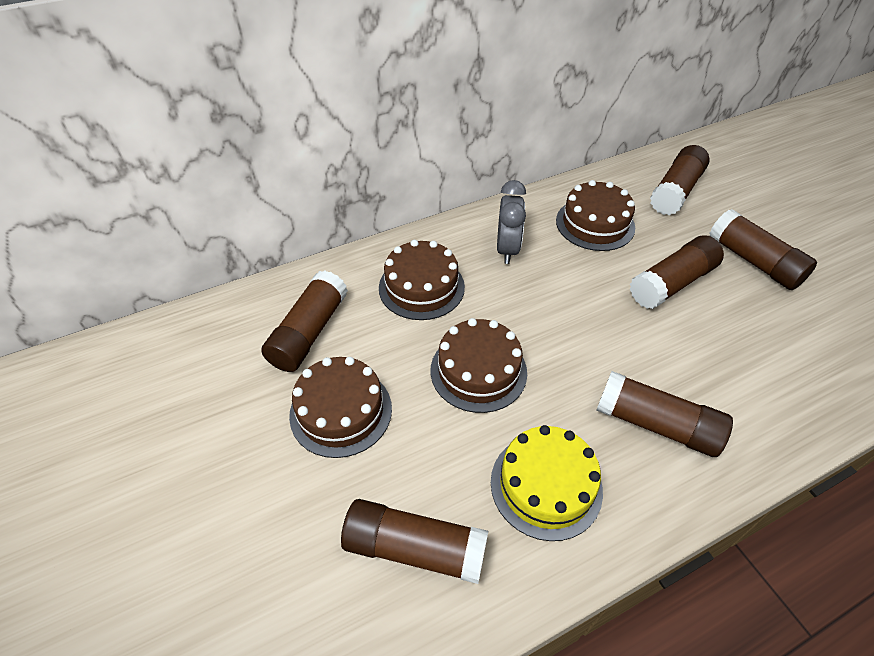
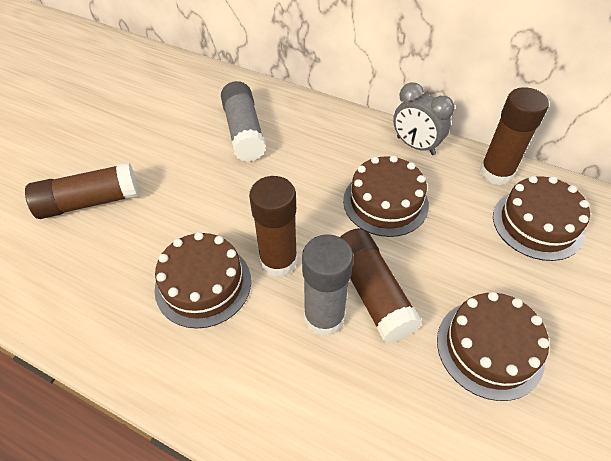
brown glue stick: [261,270,348,372] [341,499,488,584] [597,371,733,457] [630,235,724,309] [650,145,710,215] [709,209,817,290] = 6 -> [25,163,139,219] [249,176,297,277] [340,228,423,343] [480,87,549,185] = 4
grey glue stick: none = 0 -> [221,81,266,162] [302,234,353,336] = 2
yellow cake: [491,425,603,541] = 1 -> none = 0

